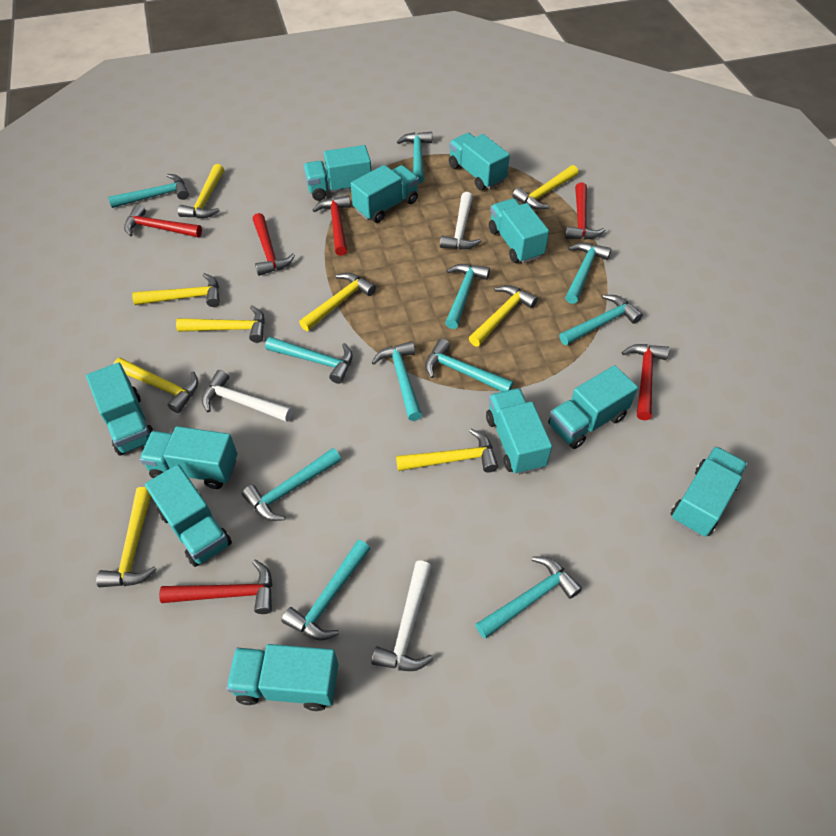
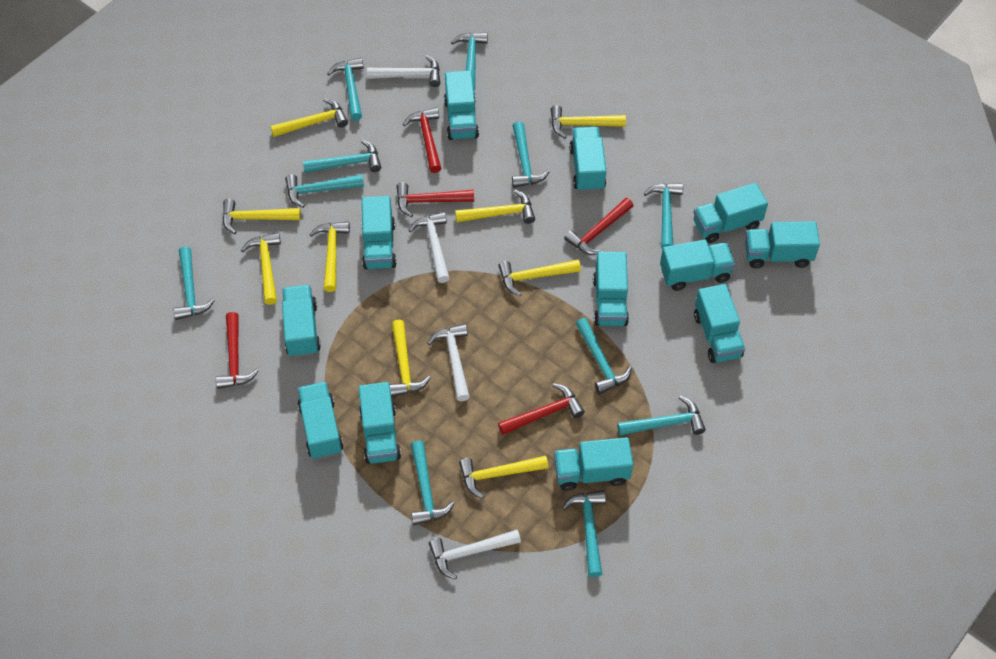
red hammer: [124,204,202,237] [159,560,272,614] [253,213,295,276] [312,195,351,256] [565,182,605,240] [622,344,669,420] = 6 -> [216,312,258,389] [396,183,474,218] [403,107,441,173] [498,383,585,435] [564,198,633,255] = 5
turquoise truck: [86,362,154,456] [139,426,237,489] [145,464,232,567] [226,644,338,711] [303,145,371,201] [351,165,419,223] [449,133,510,190] [486,388,552,475] [489,198,549,263] [548,365,638,449] [671,446,747,537] = 11 -> [282,285,321,357] [298,382,343,459] [359,382,401,464] [361,196,397,269] [444,70,479,140] [554,437,633,491] [569,127,606,192] [593,252,629,326] [660,240,735,291] [694,183,768,243] [694,284,745,363] [745,221,820,269] = 12
white hammer: [202,370,292,422] [371,561,433,671] [440,192,481,250] = 3 -> [367,55,440,87] [408,212,450,283] [427,324,470,401] [429,530,521,579] = 4

